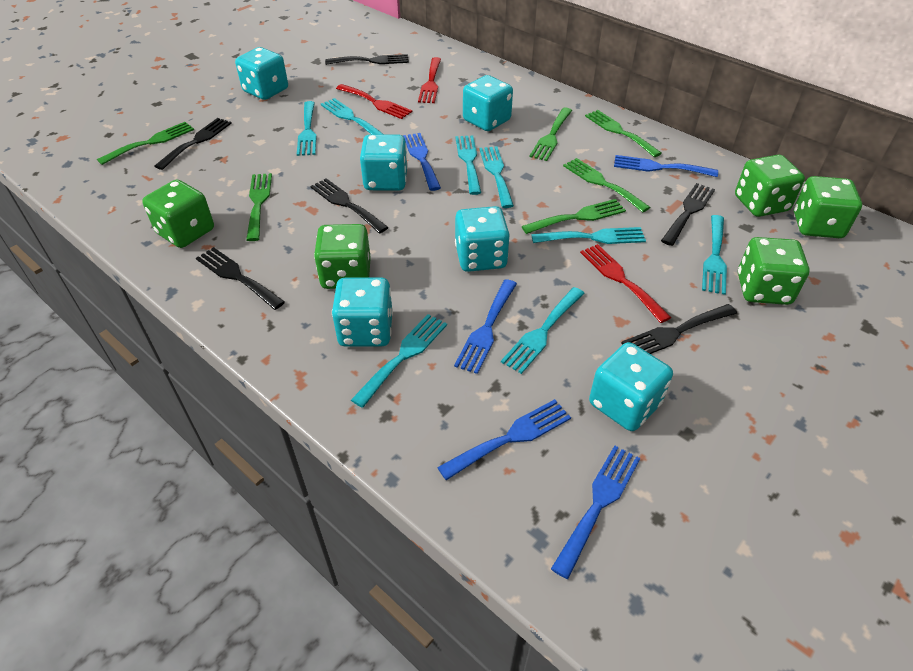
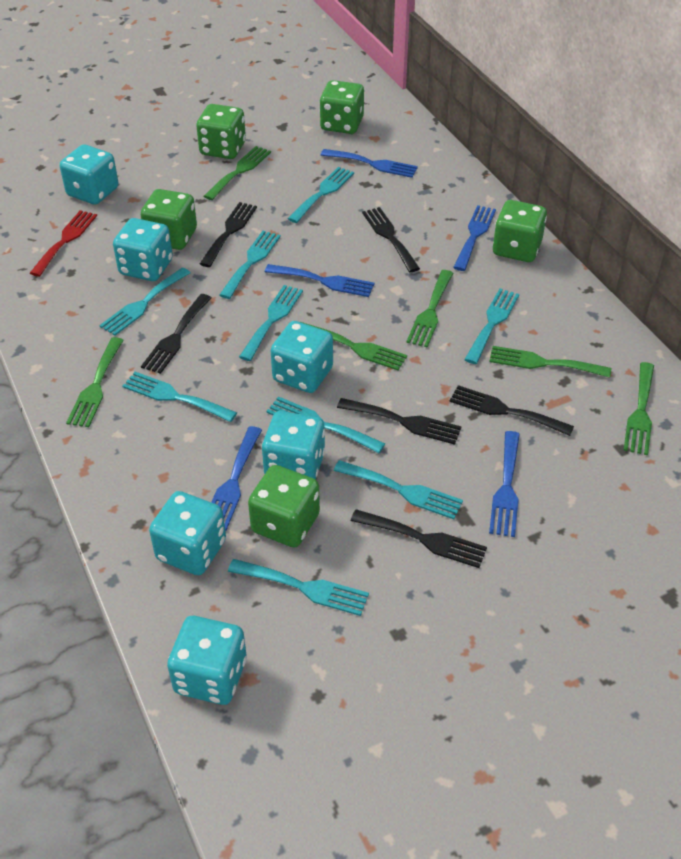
red fork: [336,84,412,119] [418,57,441,103] [580,244,671,323] = 3 -> [30,210,97,277] = 1
turquoise fork: [297,101,317,156] [321,98,383,134] [351,314,447,408] [455,135,481,195] [479,146,514,208] [501,287,585,374] [531,227,646,244] [702,215,727,295] = 8 -> [99,267,190,336] [123,372,237,422] [219,231,281,299] [228,559,369,616] [239,285,303,361] [266,397,385,453] [288,167,354,223] [333,460,463,519] [464,289,519,364] = 9

